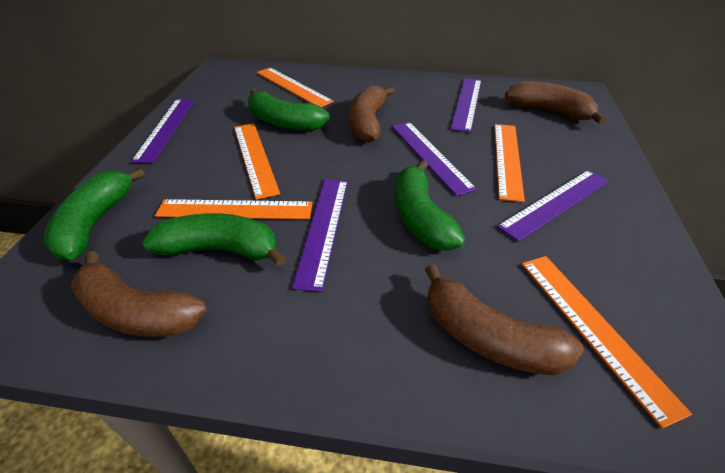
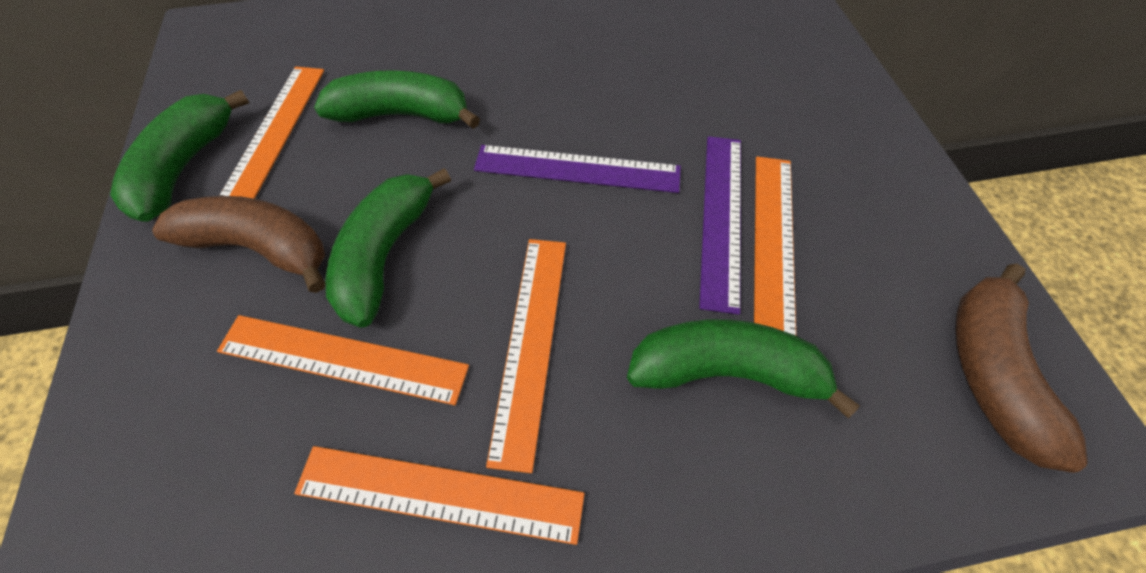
brown banana: [71,251,207,337] [349,85,394,142] [425,264,584,375] [505,81,606,124] = 4 -> [152,196,325,293] [956,264,1088,473] = 2
purple ruler: [131,99,195,163] [292,179,348,292] [392,122,477,196] [450,78,481,133] [497,170,609,242] = 5 -> [474,145,681,193] [699,136,741,315] = 2

